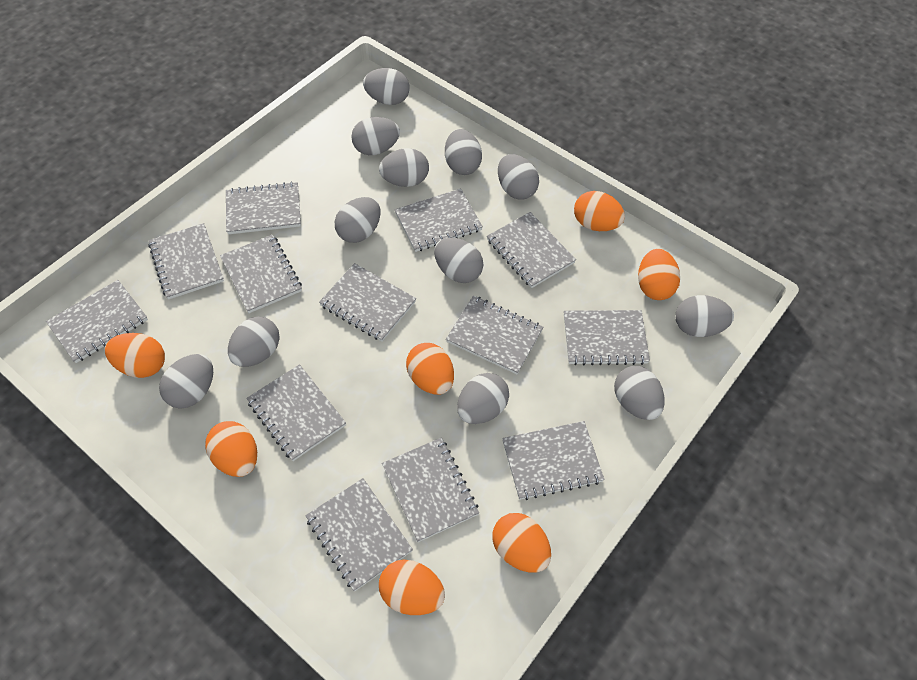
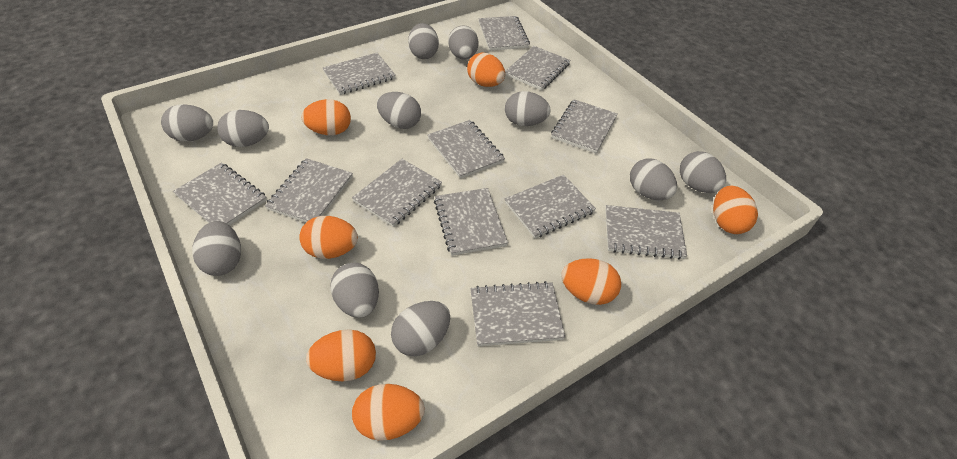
grey egg: [159,354,213,409] [228,317,280,367] [335,197,381,243] [351,117,400,155] [363,68,410,105] [379,148,429,187] [434,238,483,283] [445,129,482,175] [457,373,509,424] [498,154,539,200] [614,366,665,420] [676,295,734,337] = 12 -> [161,104,213,141] [192,221,241,276] [217,110,269,147] [330,263,379,318] [377,92,421,129] [391,301,450,356] [408,23,439,59] [448,25,479,60] [505,91,551,126] [630,159,677,200] [680,151,726,193] = 11
grey notebook: [46,280,148,363] [149,223,224,300] [220,235,302,313] [226,182,301,234] [246,364,346,461] [305,478,413,591] [319,263,416,342] [382,438,479,542] [395,188,483,252] [446,295,543,374] [487,212,576,288] [502,421,604,500] [564,310,650,365] = 13 -> [173,162,267,225] [265,158,353,222] [323,53,396,95] [352,159,442,227] [428,120,505,179] [434,188,508,256] [470,281,565,346] [478,16,530,51] [505,46,570,90] [505,175,596,238] [551,99,618,154] [605,205,687,259] = 12

